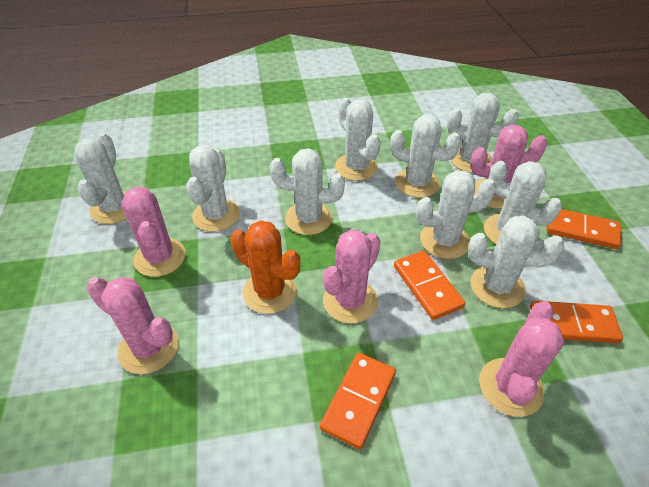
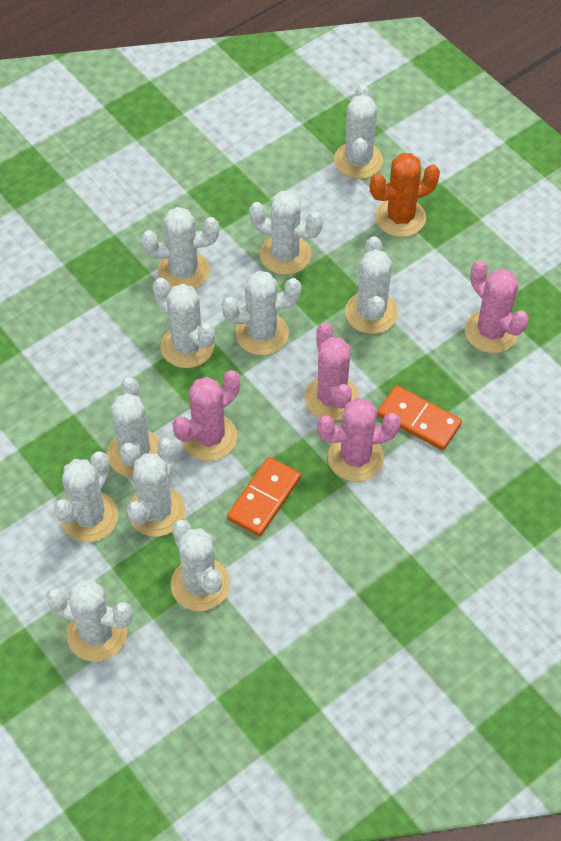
orange domino: [320,353,396,449] [394,251,465,320] [530,301,623,343] [547,209,622,249] = 4 -> [227,457,301,536] [377,385,462,450] = 2
pink cactus: [86,277,179,374] [122,187,186,277] [323,229,381,323] [470,125,547,209] [479,301,564,417] = 5 -> [173,370,240,461] [304,323,360,421] [317,398,401,482] [465,260,529,353] = 4
white cactus: [75,133,127,224] [186,145,240,232] [270,148,345,235] [335,98,381,181] [390,115,462,198] [416,170,496,259] [447,93,519,173] [468,215,564,308] [484,161,562,244] = 9 -> [46,579,133,662] [53,451,119,542] [107,377,160,477] [127,438,185,537] [141,207,219,289] [153,278,215,368] [171,519,230,611] [221,271,301,355] [249,191,323,275] [334,85,383,179] [345,236,398,334] = 11

